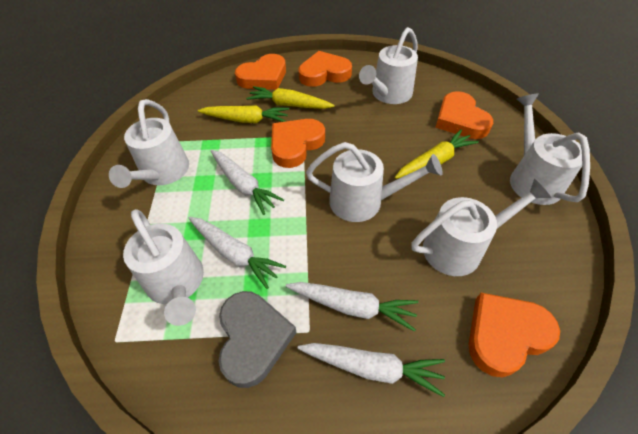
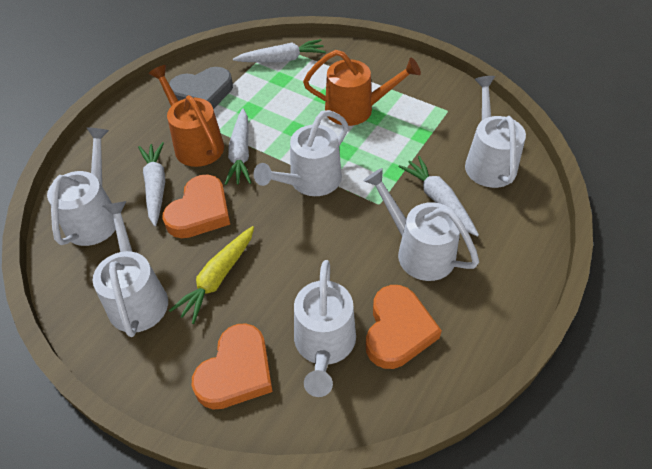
orange heart: [235,54,286,90] [271,119,325,168] [299,51,352,87] [435,91,493,139] [469,293,560,377] = 5 -> [163,174,230,238] [192,323,273,410] [366,285,442,369] = 3
orange watering can: none = 0 -> [148,65,224,167] [303,50,421,126] = 2
yellow carrot: [198,105,289,123] [246,86,335,109] [395,129,479,179] = 3 -> [169,226,254,324] = 1

